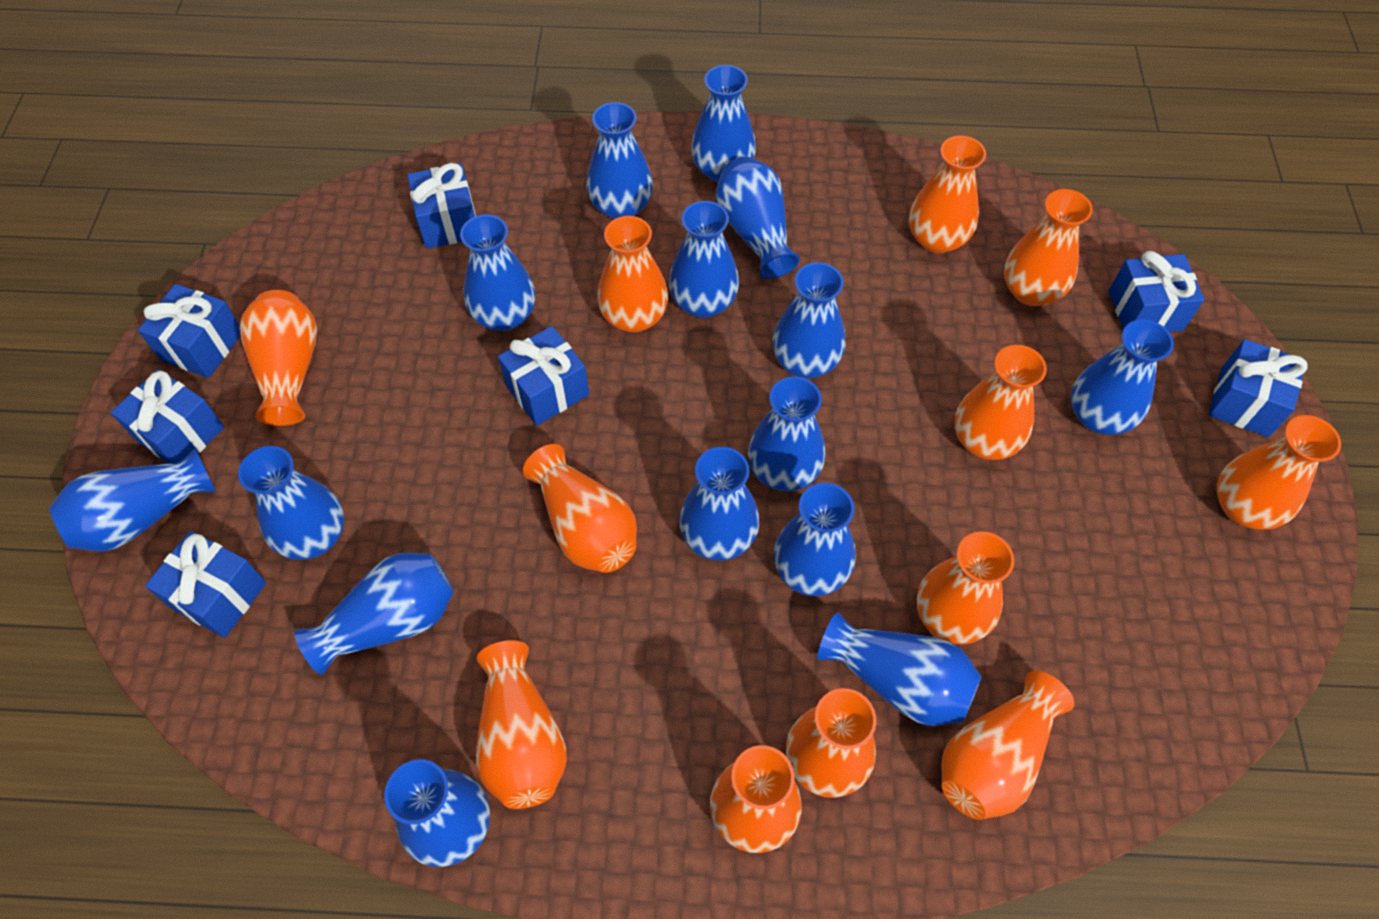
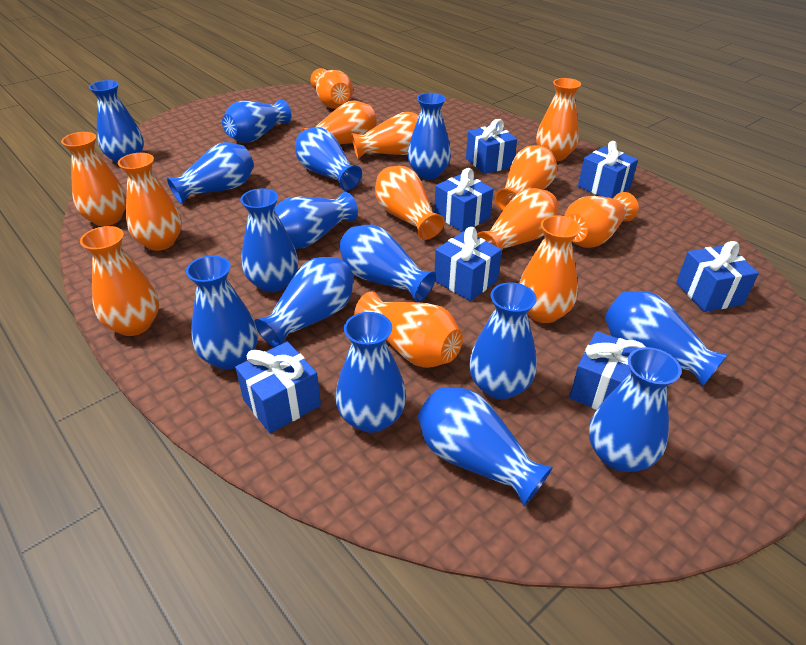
orange vase: [239,290,317,426] [476,640,567,809] [523,444,637,573] [597,216,668,332] [710,745,802,853] [786,688,877,798] [909,136,986,253] [917,531,1014,645] [941,671,1074,820] [955,345,1047,460] [1004,189,1093,306] [1217,415,1341,530] = 12 -> [61,132,126,226] [80,226,159,336] [118,153,182,251] [302,100,377,144] [311,68,353,109] [351,112,419,159] [354,292,463,368] [375,166,445,240] [477,188,559,249] [495,145,557,211] [519,215,581,323] [536,78,581,161] [564,192,639,248] = 13

